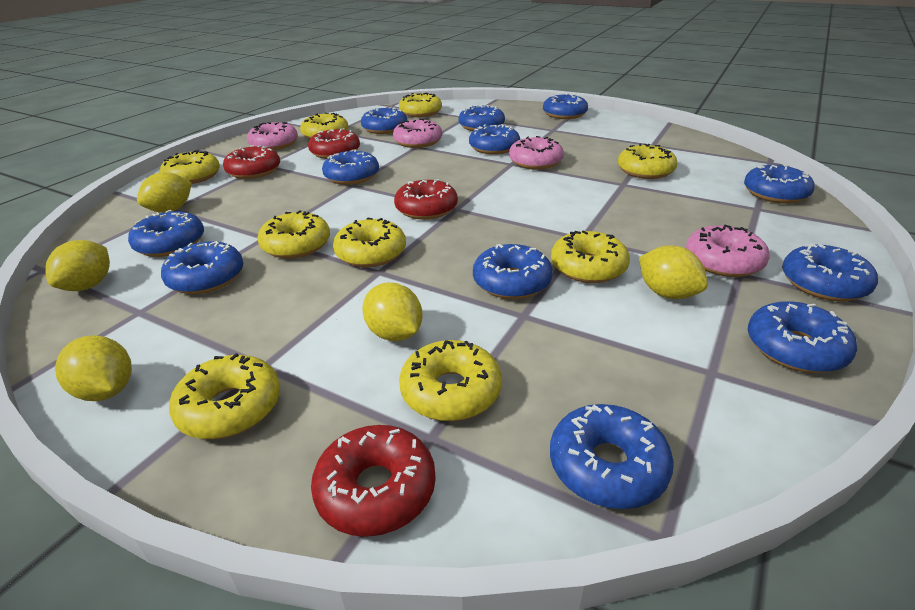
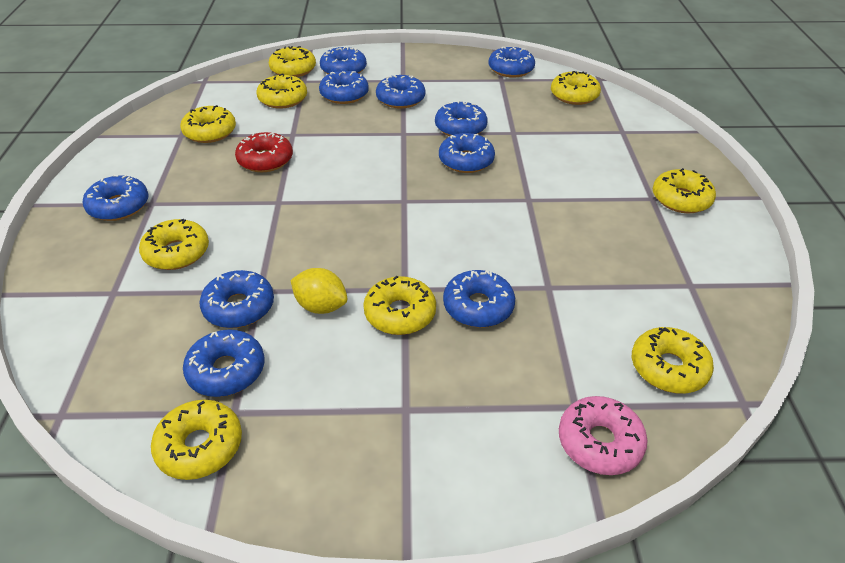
blue donut: [128,210,204,257] [161,241,243,294] [322,149,379,185] [361,107,407,134] [458,105,505,131] [469,124,520,155] [473,244,553,299] [543,93,588,119] [550,404,674,509] [744,165,815,203] [748,301,857,373] [782,244,878,301] = 12 -> [83,175,149,221] [183,330,265,397] [199,270,274,328] [319,71,369,104] [320,46,367,74] [376,75,426,109] [435,101,488,136] [439,133,495,173] [443,270,515,328] [488,47,535,78] = 10
pink donut: [247,122,298,150] [393,118,442,148] [509,136,564,170] [686,225,770,277] = 4 -> [559,396,648,475] = 1
red donut: [223,145,280,179] [308,128,360,159] [311,425,436,537] [394,179,458,220] = 4 -> [235,132,293,172] = 1
yellow lemon: [45,240,110,291] [55,335,132,401] [137,172,192,213] [362,283,423,341] [639,245,708,299] = 5 -> [291,268,348,314] = 1

